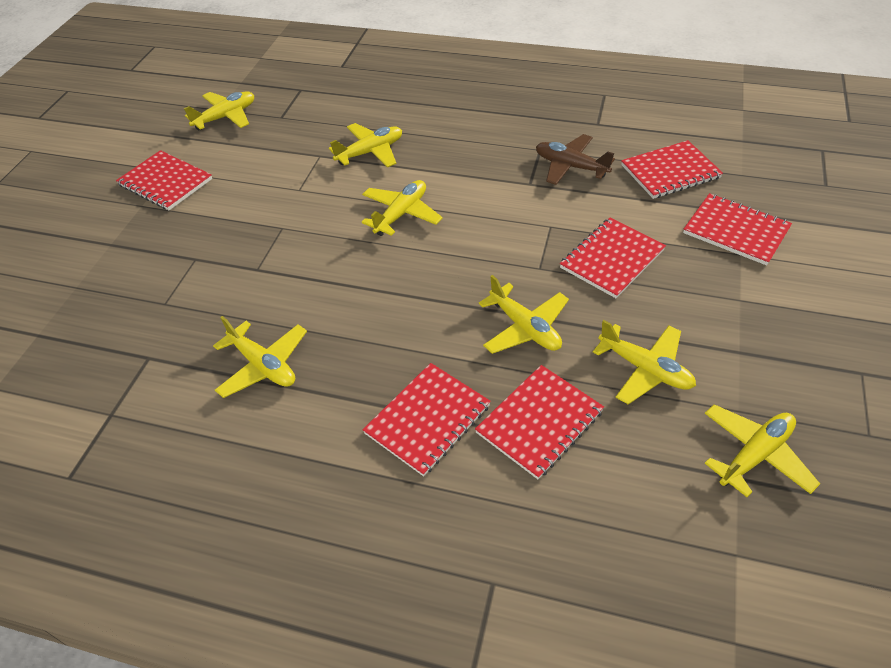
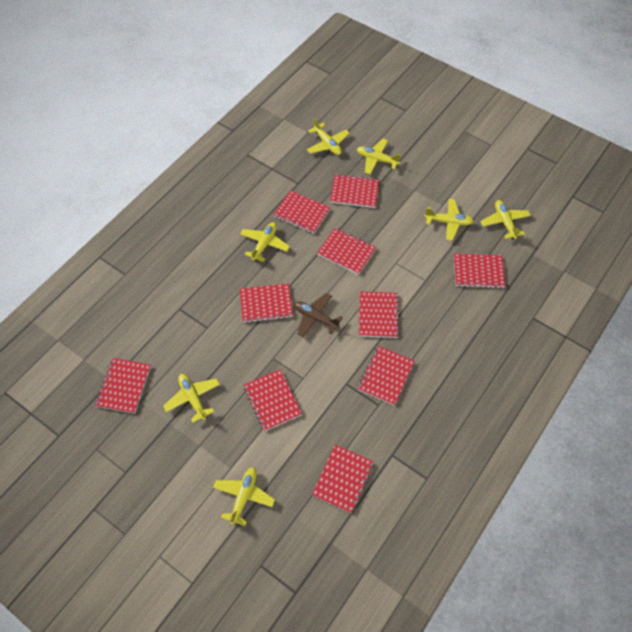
red notebook: [116,150,212,210] [363,363,491,476] [475,365,604,479] [560,218,666,298] [621,140,723,199] [683,193,792,265] = 6 -> [95,358,151,414] [240,283,293,323] [244,370,302,431] [273,190,331,234] [312,445,374,513] [317,228,376,275] [330,174,379,208] [358,346,415,406] [359,291,399,338] [454,254,505,288] = 10

